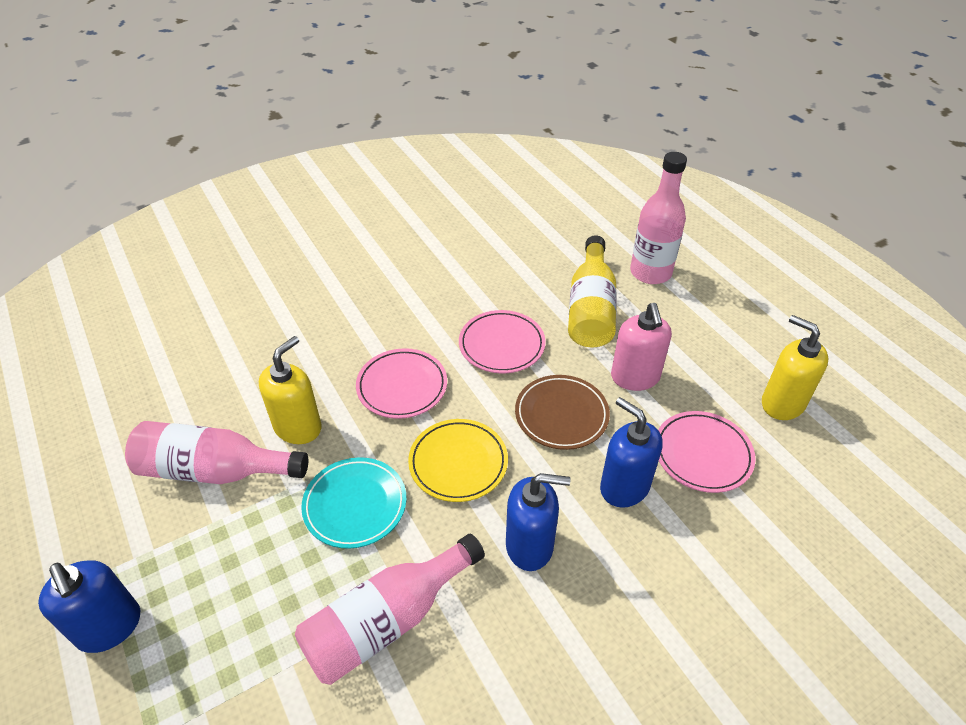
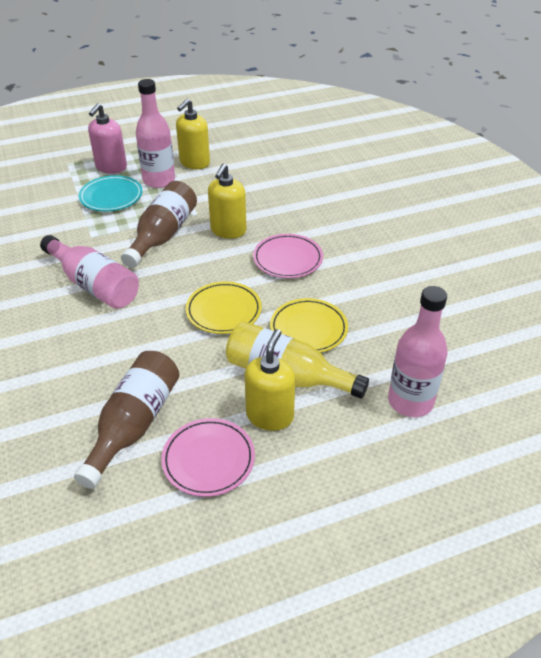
blue soap dispenser: [38,561,140,653] [506,473,571,571] [600,397,662,508] = 3 -> none = 0
brown bottle: none = 0 -> [74,351,179,489] [121,181,197,268] = 2
brown plate: [515,375,610,450] = 1 -> none = 0
pink plate: [356,348,447,419] [459,310,546,373] [658,411,756,493] = 3 -> [161,418,255,497] [253,234,323,278] = 2
yellow plate: [408,419,508,502] = 1 -> [185,282,262,334] [270,298,348,353] = 2
yellow soap dispenser: [259,336,322,444] [762,315,828,420] = 2 -> [176,99,210,169] [208,163,247,239] [245,329,295,431] = 3

